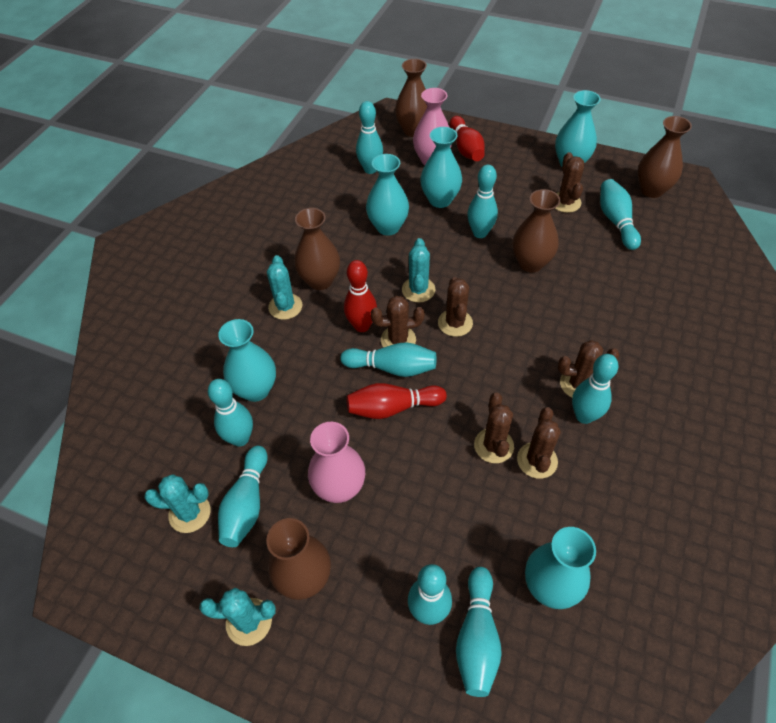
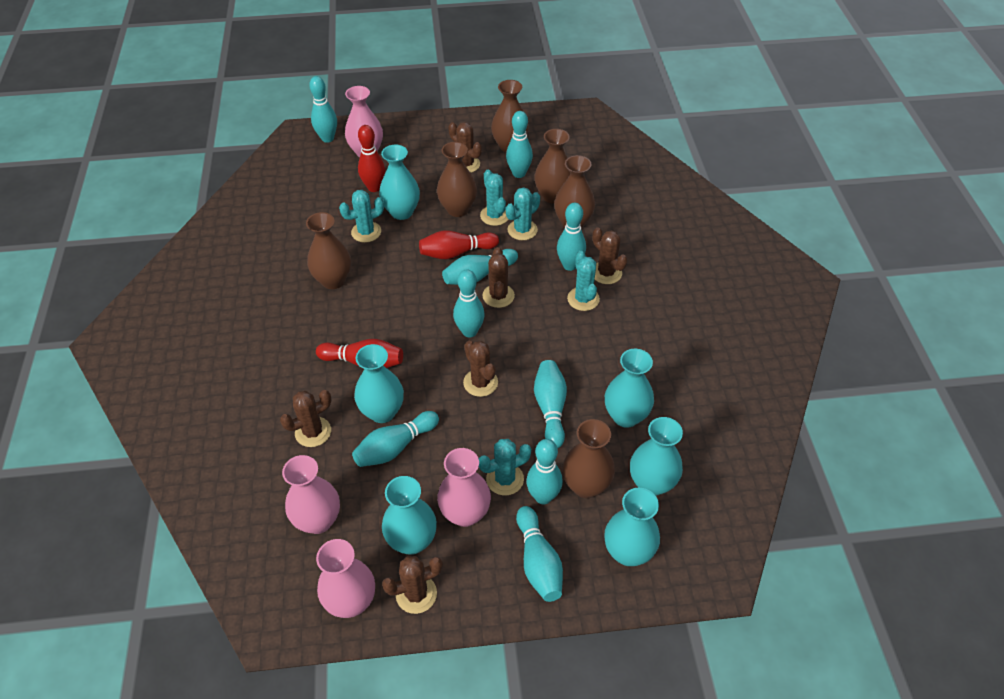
brown vase: [266,518,331,600] [294,208,340,290] [395,59,427,137] [512,189,560,272] [638,116,692,198] = 5 -> [306,212,351,289] [437,142,477,217] [491,80,529,152] [535,129,570,204] [554,155,595,229] [563,419,615,498] = 6
pink vase: [308,422,365,503] [413,88,452,166] = 2 -> [282,455,340,534] [316,539,375,618] [345,86,383,158] [437,448,491,527] = 4
turquoise cactus: [144,474,211,533] [199,588,276,646] [267,255,302,320] [402,238,436,303] = 4 -> [339,190,384,243] [479,439,531,496] [480,170,508,226] [506,187,540,240] [567,251,600,311] = 5
turquoise vase: [218,319,276,402] [366,154,409,236] [420,127,462,208] [525,527,596,609] [555,90,601,167] = 5 -> [354,344,404,423] [379,144,420,220] [382,476,437,555] [604,488,660,566] [605,349,654,428] [630,417,683,496] = 6

